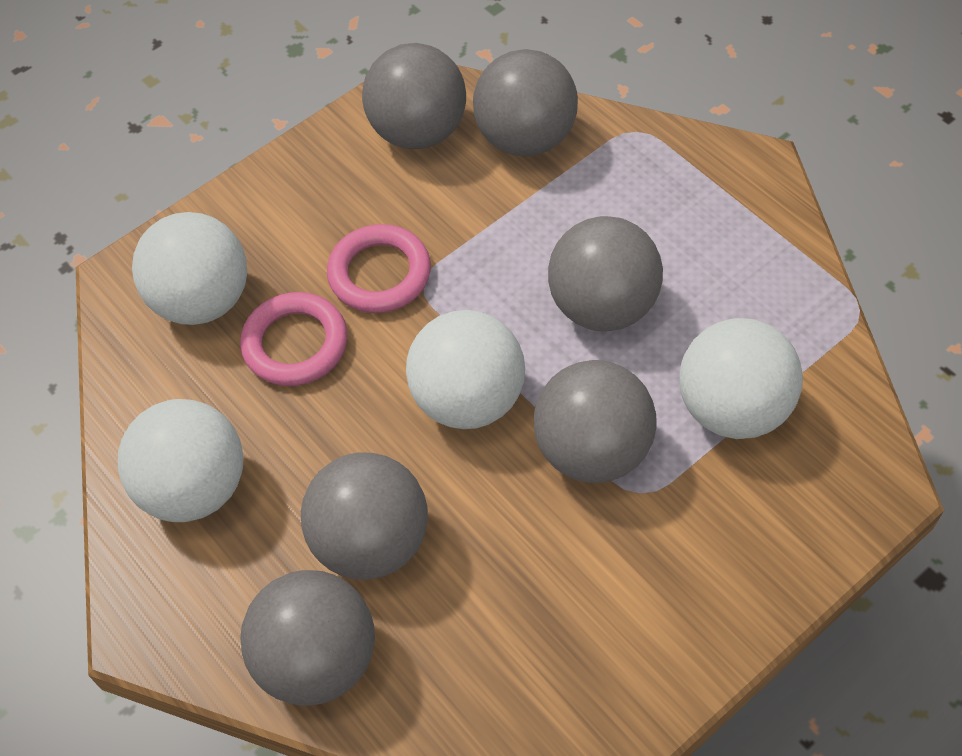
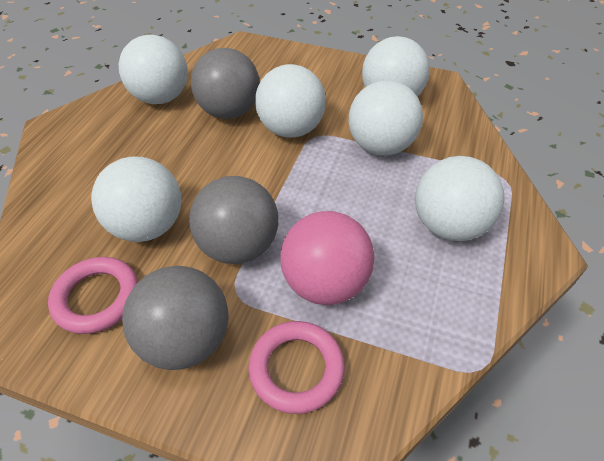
grey ball: [240,570,375,706] [301,452,428,580] [362,43,466,149] [473,49,578,156] [534,360,656,483] [548,216,663,331] = 6 -> [122,266,229,370] [189,176,278,264] [191,48,260,119] = 3
pink ball: none = 0 -> [280,211,375,305] = 1
white ball: [118,399,244,522] [132,212,247,325] [406,310,525,429] [679,318,803,439] = 4 -> [91,157,181,242] [119,35,188,104] [255,64,326,138] [349,80,423,155] [362,36,430,97] [415,156,505,241] = 6

